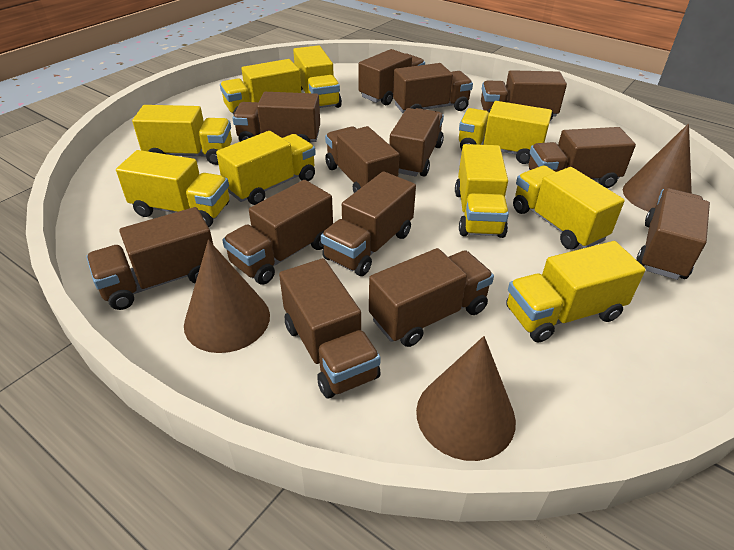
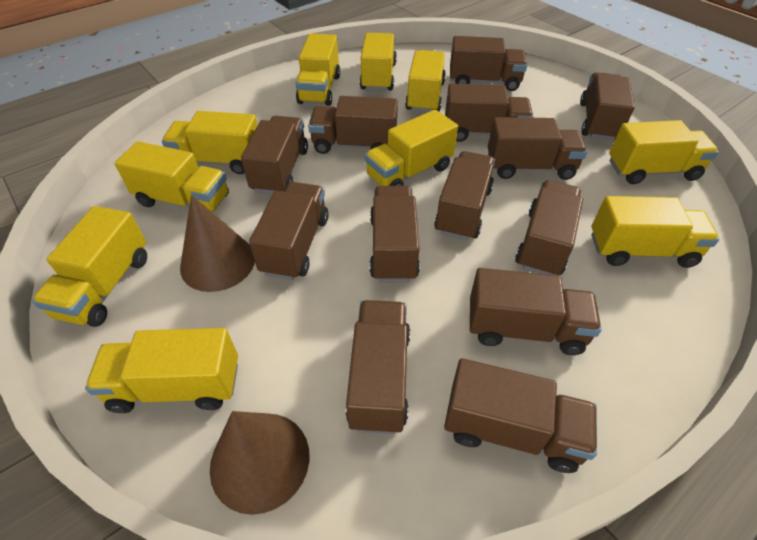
brown cone: [184,240,270,353] [416,336,516,461] [623,123,692,212] = 3 -> [180,195,255,292] [210,411,310,515] = 2
yellow truck: [116,150,229,227] [132,105,232,165] [216,131,316,205] [220,59,301,115] [293,45,342,108] [455,144,509,238] [459,101,552,164] [506,241,646,343] [513,166,625,249] = 9 -> [32,206,147,327] [85,328,238,413] [115,141,229,213] [162,111,258,174] [296,33,340,106] [360,33,397,91] [365,110,458,186] [405,50,446,113] [591,196,719,268] [609,120,719,184] = 10

